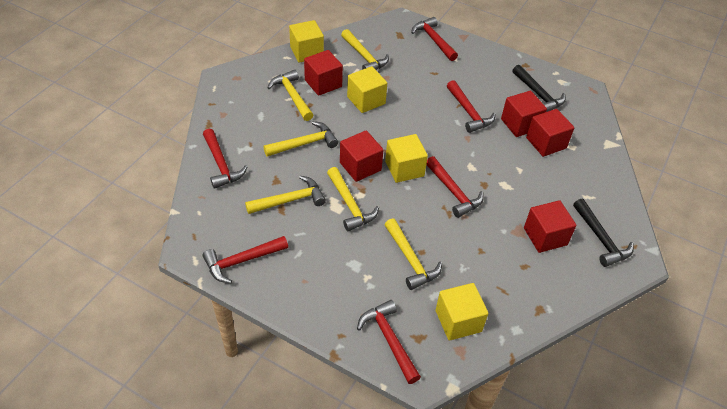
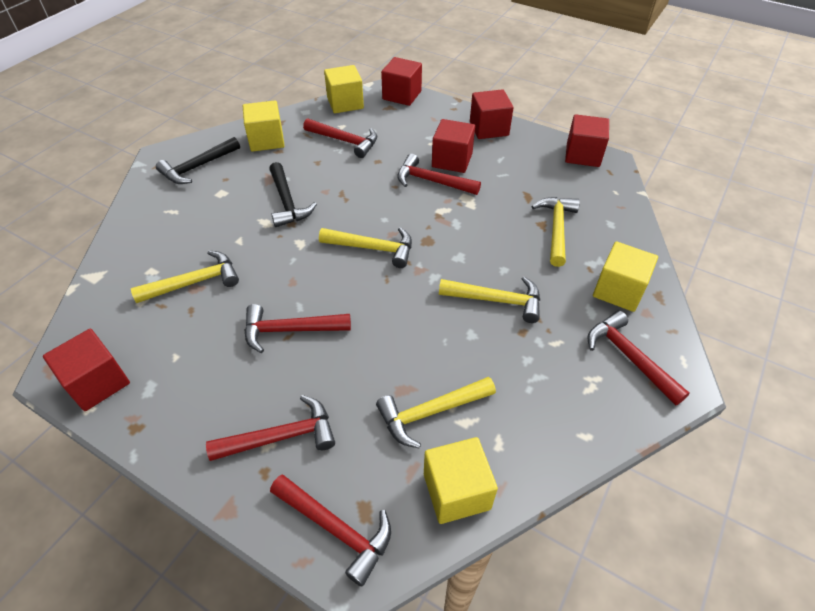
yellow hammer: [245,176,326,214] [263,121,338,156] [267,70,313,121] [327,167,379,231] [341,29,389,70] [385,218,442,290] = 6 -> [131,251,239,303] [319,227,412,268] [376,377,496,448] [439,276,540,323] [532,197,580,267] = 5

